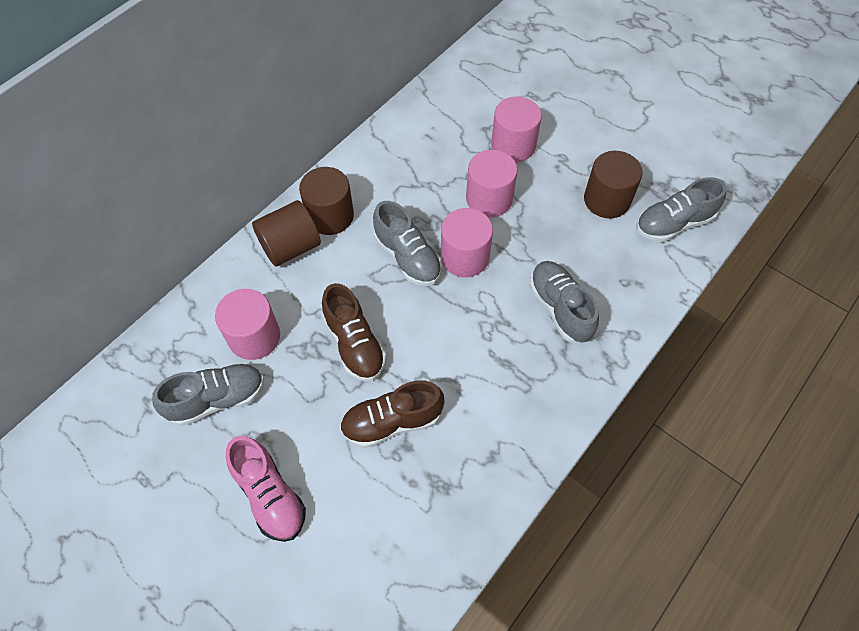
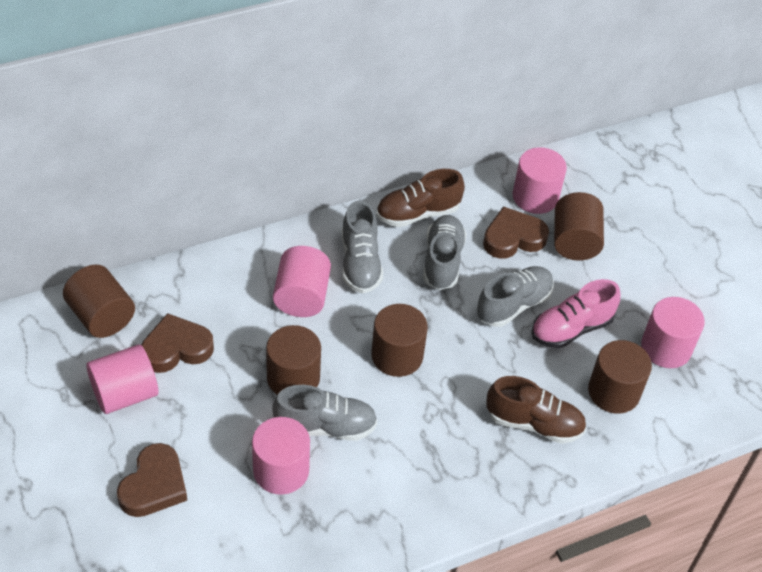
brown cylinder: [252,200,321,267] [299,167,354,235] [584,151,643,218] = 3 -> [63,265,135,338] [266,325,321,395] [371,304,428,377] [554,192,604,260] [588,340,652,414] = 5
brown heart: none = 0 -> [117,443,187,517] [141,313,214,373] [483,206,549,259] = 3
pink cylinder: [215,289,280,360] [441,208,493,277] [466,150,518,217] [491,97,542,163] = 4 -> [86,345,158,414] [252,417,310,495] [273,246,331,317] [513,147,567,214] [641,297,705,368] = 5

